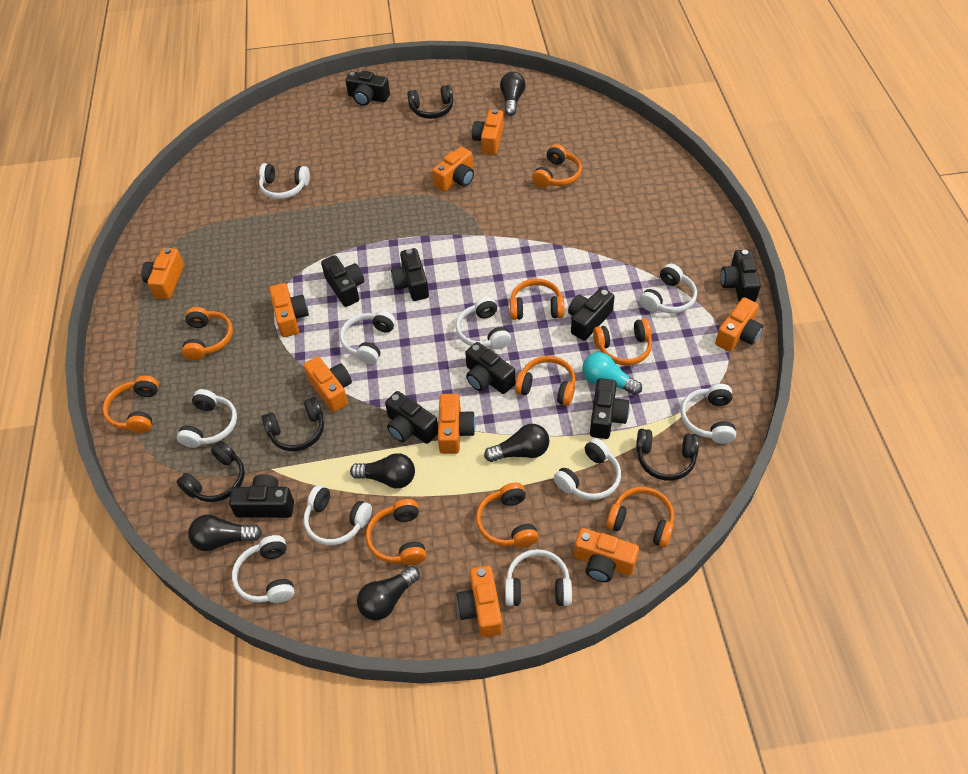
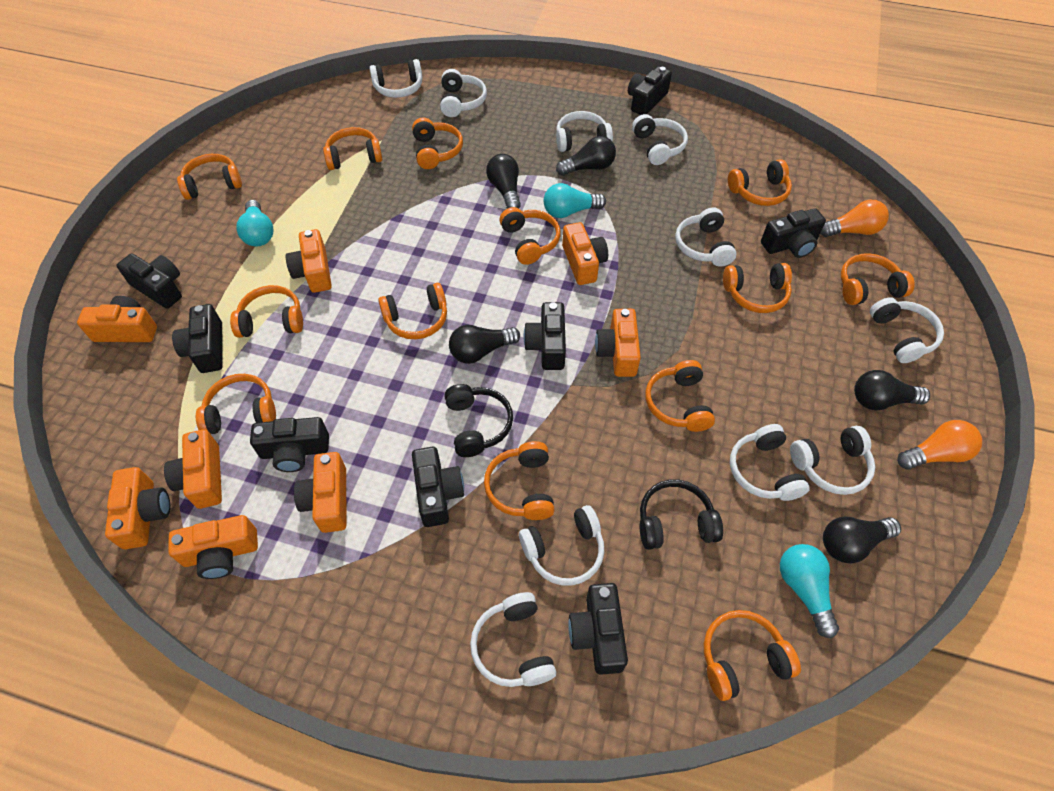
black camera: [229,474,294,518] [321,255,364,307] [345,71,390,106] [385,391,438,444] [391,248,429,301] [465,342,515,394] [568,288,615,341] [590,378,630,439] [721,250,761,302] = 9 -> [116,254,182,309] [172,304,222,373] [250,417,329,472] [412,447,464,527] [524,302,566,370] [568,583,628,675] [628,66,672,115] [761,208,826,258] = 8
black headphones: [176,441,245,502] [261,397,324,451] [407,85,453,119] [636,429,699,481] = 4 -> [444,384,513,457] [640,479,723,550] = 2
orange camera: [141,248,184,299] [269,283,309,337] [303,356,352,412] [432,147,474,192] [438,394,476,454] [456,565,503,637] [472,109,504,155] [574,528,639,582] [715,297,763,352] = 9 -> [77,296,157,342] [105,467,170,549] [164,429,222,509] [168,515,258,579] [286,229,332,293] [294,452,346,533] [562,222,608,285] [595,309,641,377] = 8
orange headphones: [103,376,159,433] [182,307,233,361] [366,499,426,565] [476,483,539,548] [510,279,564,320] [515,356,576,406] [532,144,582,188] [593,319,652,365] [606,487,674,548] = 9 -> [177,154,242,200] [196,374,276,434] [230,285,303,338] [323,127,382,170] [378,283,447,339] [412,118,463,169] [484,441,555,520] [499,207,561,265] [645,360,715,432] [704,610,801,701] [723,263,792,313] [728,159,792,206] [841,253,915,305] = 13
orange light bulb: none = 0 -> [820,200,889,237] [897,420,982,470] = 2
turquoise light bulb: [582,352,642,395] = 1 -> [236,200,273,247] [544,183,606,218] [780,544,839,639] = 3

